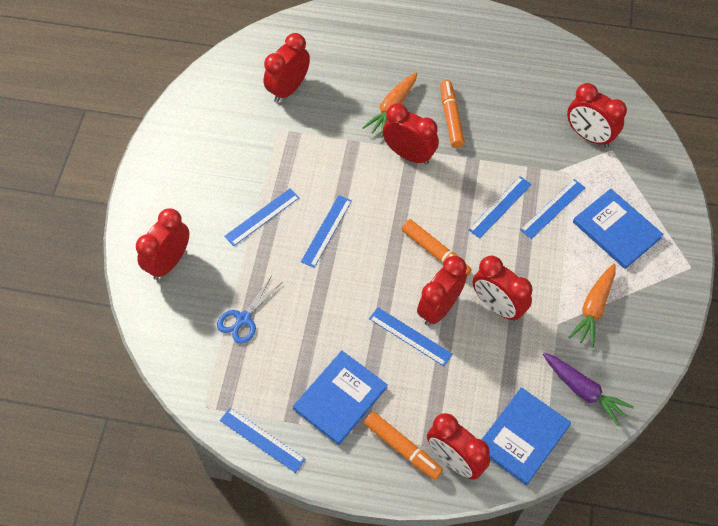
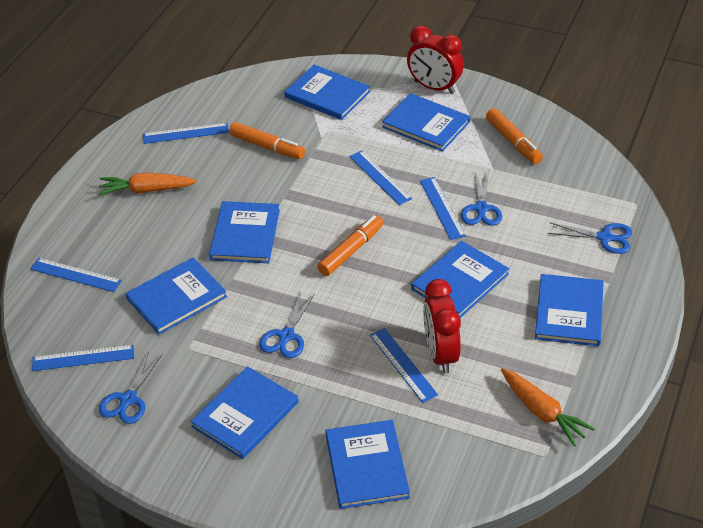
blue book: [293,351,388,445] [481,387,571,485] [573,189,664,269] = 3 -> [125,257,227,335] [191,366,299,459] [209,201,280,263] [284,65,370,120] [325,420,410,509] [382,93,470,152] [411,241,509,318] [535,274,604,346] = 8
blue scissors: [217,277,281,344] = 1 -> [99,351,163,424] [259,292,315,358] [461,171,502,226] [547,222,632,254] = 4
purple carrot: [543,353,634,427] = 1 -> none = 0
red clock: [136,208,189,280] [263,33,310,102] [383,103,439,165] [417,256,467,326] [427,413,490,480] [473,256,532,321] [567,83,627,147] = 7 -> [407,26,464,94] [423,279,461,373] = 2

